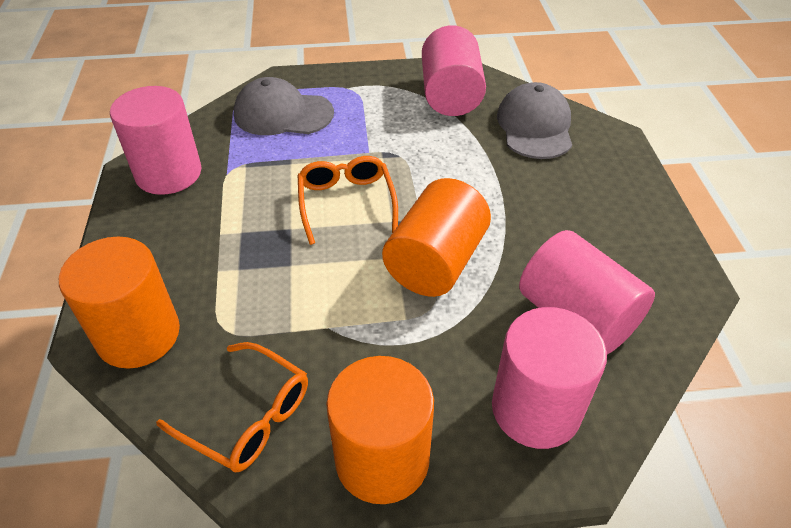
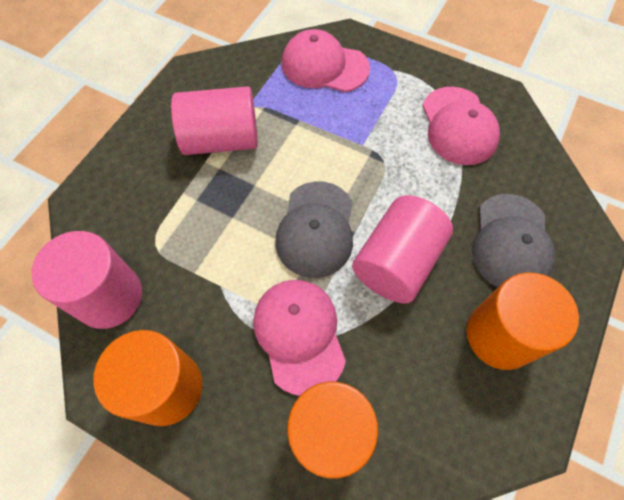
orange glasses: [156,342,308,472] [297,156,398,245] = 2 -> none = 0
pink cap: none = 0 -> [253,280,346,396] [282,29,370,92] [422,87,500,165] = 3
pink cylinder: [110,86,202,195] [422,25,486,116] [492,307,607,449] [519,230,655,354] = 4 -> [31,231,142,329] [171,86,258,155] [352,195,453,304] = 3

